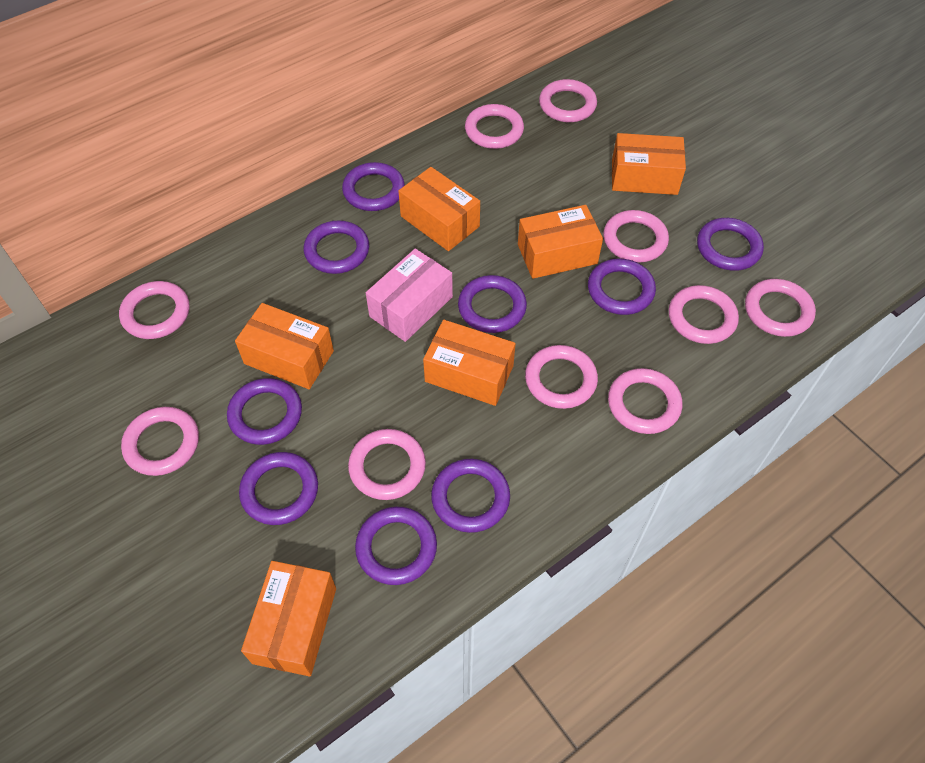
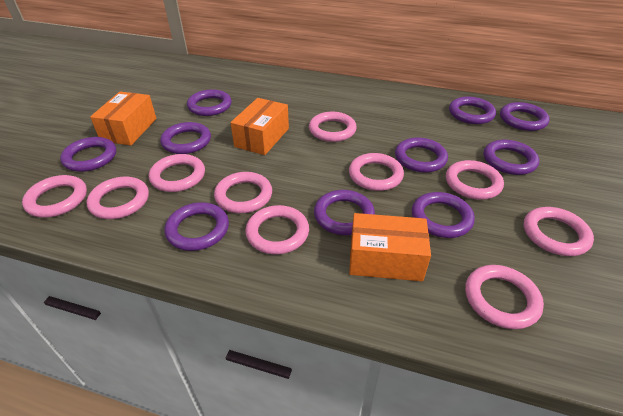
orange box: [235,303,334,389] [241,561,336,677] [398,167,480,251] [423,320,516,406] [518,205,603,279] [612,133,686,195] = 6 -> [90,92,156,145] [230,98,289,155] [349,213,431,281] = 3
pink box: [366,249,453,342] = 1 -> none = 0
purple ring: [227,378,302,445] [239,452,318,525] [304,220,369,274] [342,162,405,211] [355,507,437,585] [431,459,510,533] [458,275,527,333] [588,259,656,315] [697,218,764,271] = 9 -> [60,137,116,172] [160,122,211,154] [164,202,229,251] [187,89,232,116] [314,190,375,235] [395,137,448,173] [412,192,475,238] [449,97,496,124] [484,140,539,175] [500,102,550,131] = 10

